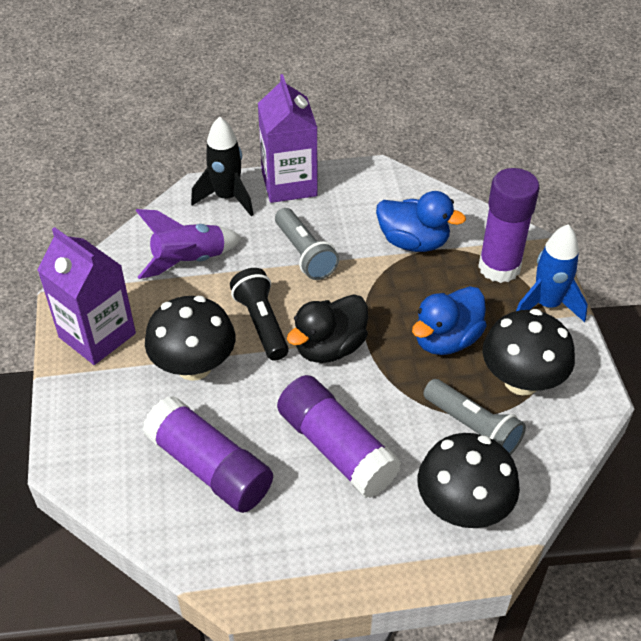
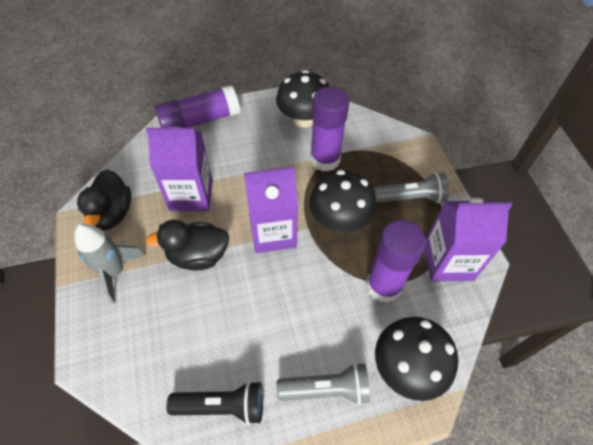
black duck: [287,294,368,363] = 1 -> [77,169,132,231] [145,220,229,270] = 2
black rocket: [191,117,254,216] = 1 -> none = 0
blue duck: [376,191,466,252] [412,286,487,355] = 2 -> none = 0
blue rocket: [516,224,588,322] = 1 -> none = 0
grey rocket: none = 0 -> [74,223,145,303] = 1
purple carton: [37,227,136,365] [258,74,317,203] = 2 -> [146,127,213,211] [244,167,298,253] [425,198,512,282] = 3
purple rocket: [135,209,242,279] = 1 -> none = 0

